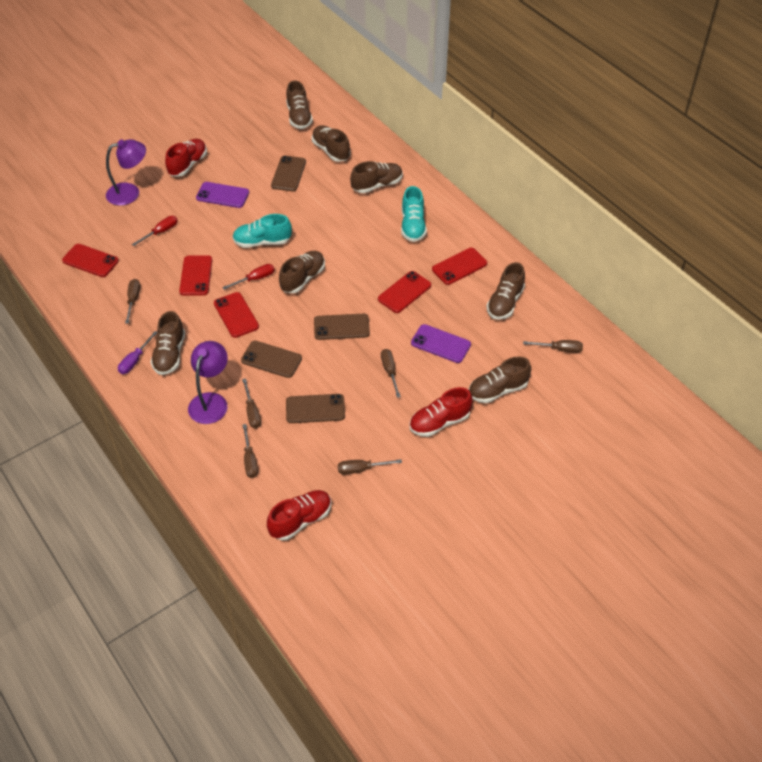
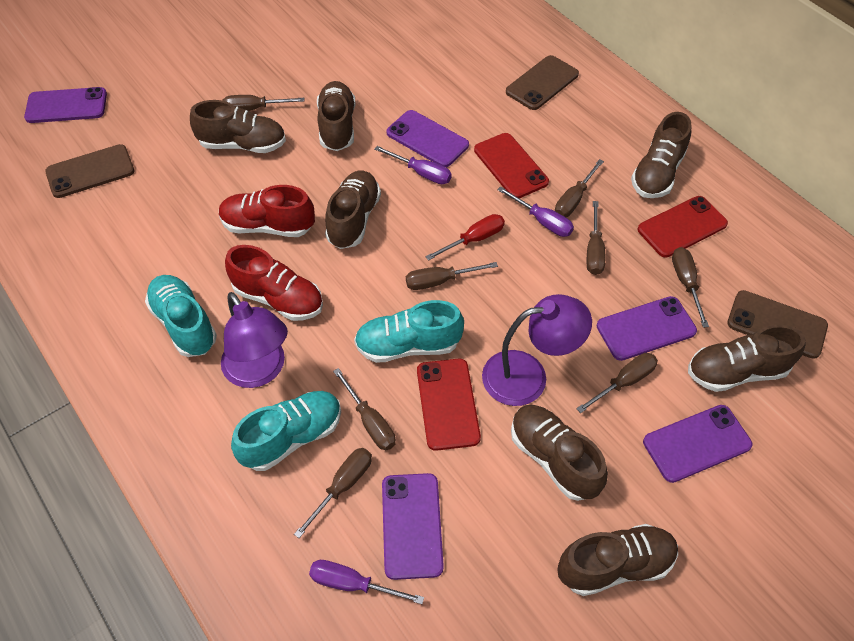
brown phone: [241,341,302,378] [271,156,306,191] [286,394,345,423] [314,314,370,340] = 4 -> [45,144,135,198] [506,55,579,110] [727,290,828,359] = 3
brown screwdriver: [125,279,140,324] [242,378,261,428] [243,424,258,478] [338,459,402,475] [381,349,401,398] [523,340,583,353] = 6 -> [222,95,304,111] [294,448,372,538] [333,368,396,450] [406,262,498,290] [555,159,604,217] [576,353,658,413] [587,201,605,275] [672,247,709,328] = 8
purple phone: [196,182,249,208] [411,324,471,363] = 2 -> [24,87,107,123] [382,473,444,580] [387,110,469,167] [597,296,697,361] [643,405,752,483] = 5
purple screwdriver: [118,331,157,374] = 1 -> [309,560,424,604] [375,146,452,184] [497,186,574,237] = 3
red phone: [62,244,119,277] [179,255,212,296] [214,292,259,338] [378,271,431,313] [432,248,487,285] = 5 -> [417,358,481,451] [474,133,549,198] [638,196,728,258] = 3
red screwdriver: [132,216,178,246] [222,264,275,290] = 2 -> [425,214,505,261] = 1
red shoe: [165,139,207,176] [267,490,331,540] [409,387,473,437] = 3 -> [219,185,315,237] [225,245,323,321] = 2
turquoise shoe: [232,214,292,248] [401,186,427,242] = 2 -> [145,275,217,357] [231,391,341,471] [354,300,464,363] = 3

